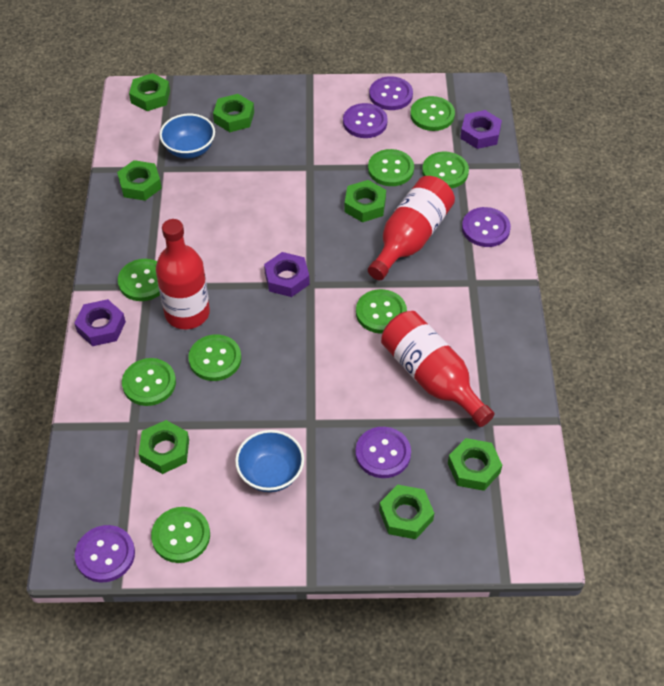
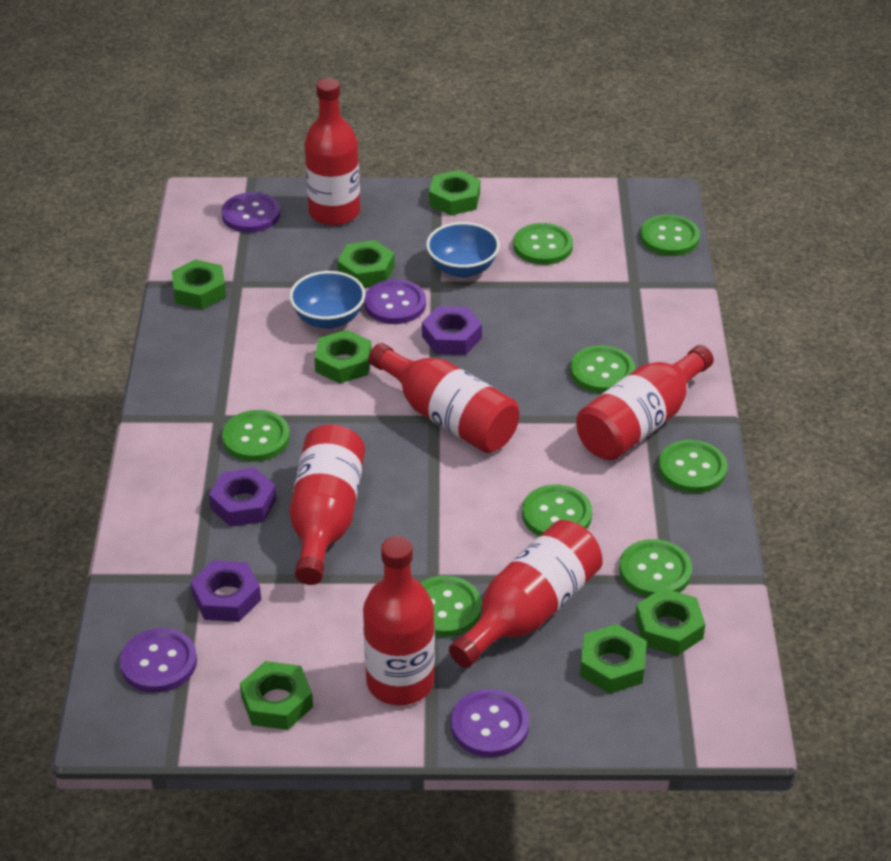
purple button: [75,525,135,583] [343,103,388,138] [355,427,411,478] [369,76,413,110] [462,207,511,247] = 5 -> [120,628,197,693] [222,192,280,233] [364,279,426,324] [451,689,529,757] = 4
red bottle: [156,219,210,329] [368,176,455,280] [381,311,494,427] = 3 -> [289,424,365,585] [304,78,360,226] [363,536,435,706] [369,343,519,453] [449,520,603,668] [576,345,714,461] = 6

